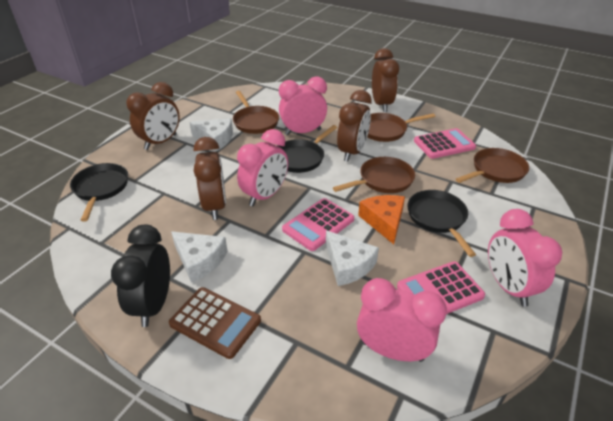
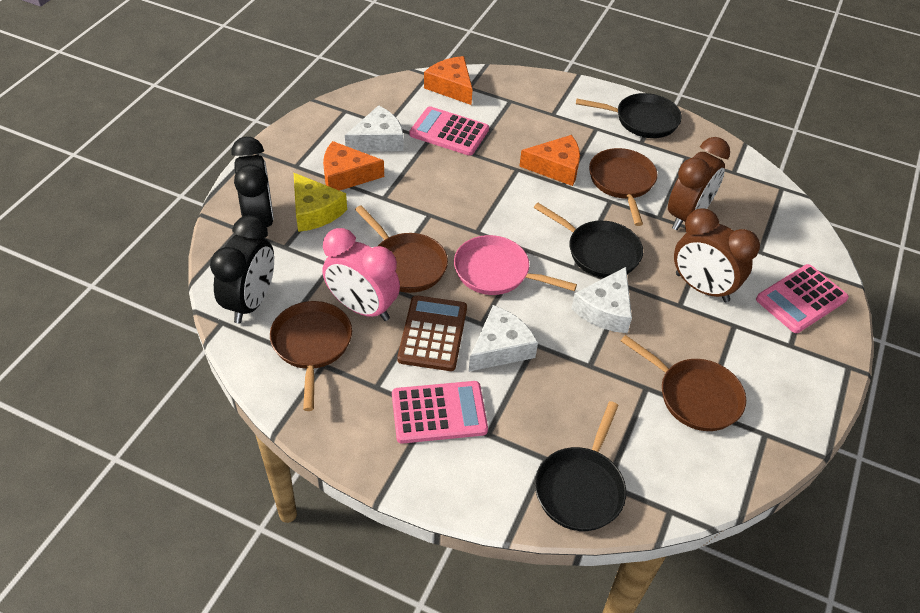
black clock: [111,225,170,327] = 1 -> [210,215,274,324] [231,137,274,227] = 2
brown clock: [126,82,180,150] [193,137,226,220] [337,90,372,162] [372,48,399,112] = 4 -> [668,137,730,230] [674,208,760,302] = 2
orange cheese: [358,195,405,244] = 1 -> [323,141,384,191] [424,56,473,105] [519,135,580,186] = 3
pink clock: [237,129,288,206] [279,77,327,135] [357,278,447,362] [488,209,562,307] = 4 -> [322,228,400,321] = 1
pink pan: none = 0 -> [454,235,577,295] = 1
yellow cheese: none = 0 -> [293,172,347,232] = 1

